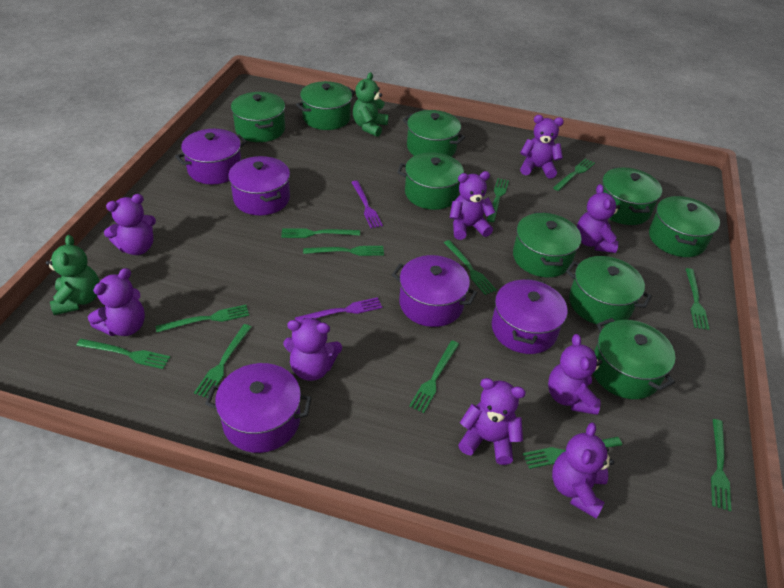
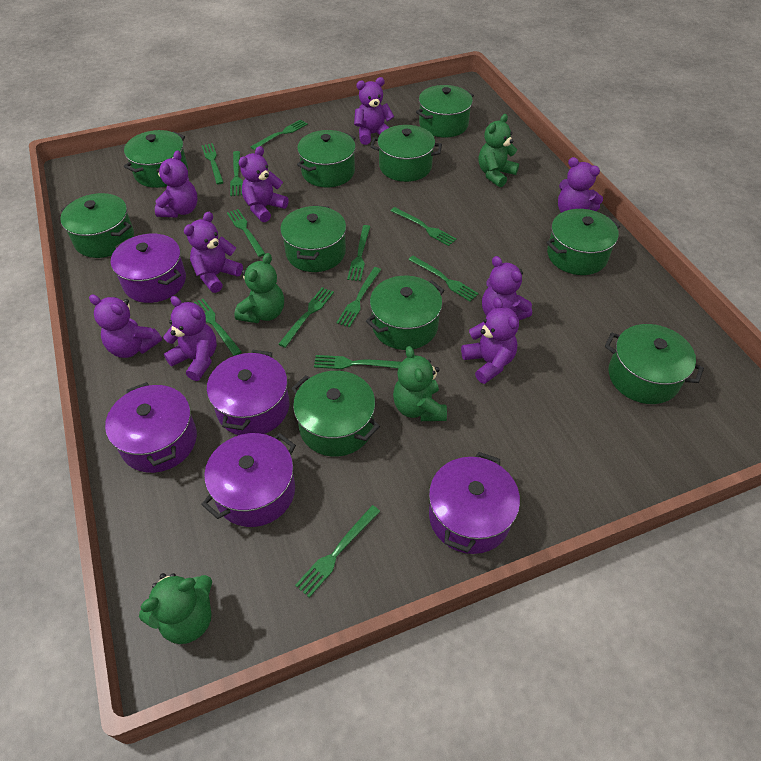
green pot: [231,92,285,142] [296,81,356,130] [397,152,469,210] [403,110,466,157] [513,212,581,277] [566,256,652,326] [593,318,675,399] [602,167,662,225] [649,196,720,257] = 9 -> [60,193,134,258] [124,130,188,188] [280,205,346,272] [291,371,380,457] [297,130,356,187] [366,276,445,350] [370,125,442,182] [416,85,474,137] [546,209,620,275] [605,324,704,404] = 10
green teddy bear: [46,235,99,315] [353,72,388,137] = 2 -> [139,573,212,644] [234,253,284,323] [393,346,447,421] [479,114,519,187] = 4
purple fork: [295,297,382,322] [351,181,383,228] = 2 -> none = 0

